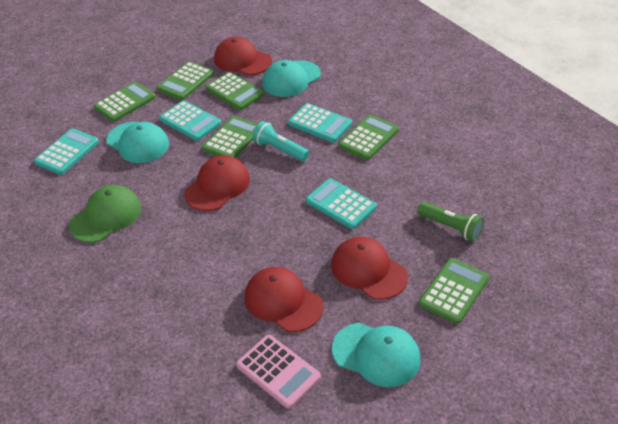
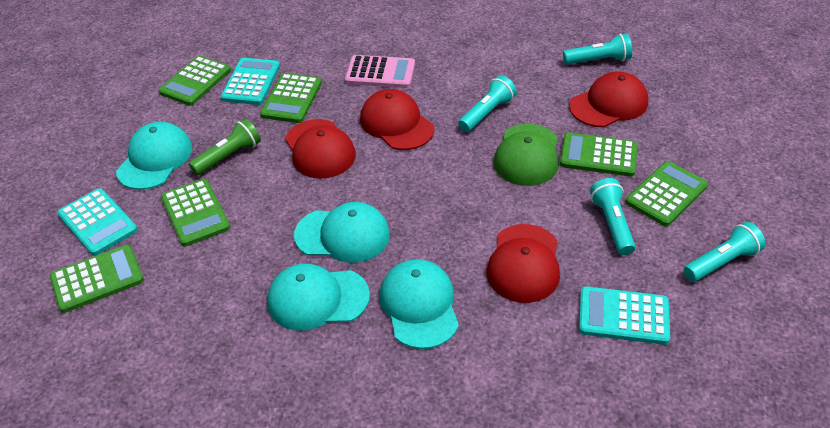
turquoise calculator: [34,128,99,175] [159,100,221,141] [288,103,352,143] [306,178,377,229] = 4 -> [57,188,138,256] [221,58,280,105] [579,286,670,345] = 3
turquoise cap: [106,122,169,163] [262,60,321,97] [332,323,421,387] = 3 -> [116,122,192,190] [267,264,370,331] [294,202,390,263] [380,259,459,349] = 4
turquoise flashlight: [252,121,309,161] = 1 -> [458,75,517,132] [563,34,632,65] [590,178,636,255] [684,222,766,282] = 4

